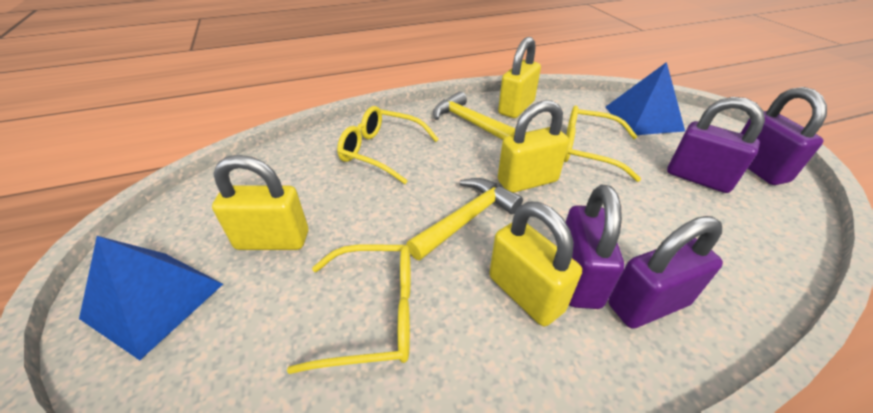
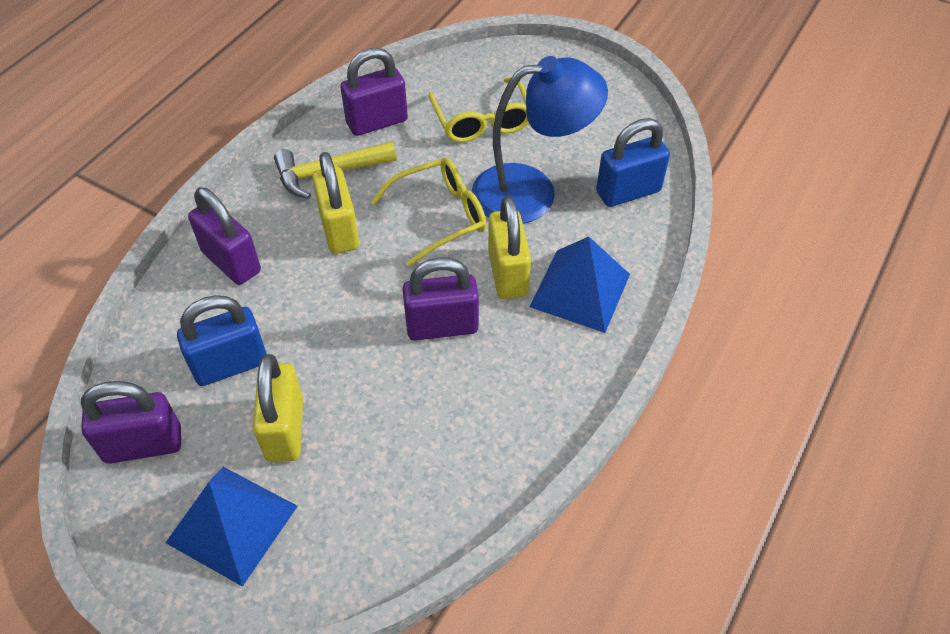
blue lamp: none = 0 -> [472,56,608,224] = 1
blue padlock: none = 0 -> [177,295,267,386] [596,118,670,207] = 2
yellow glasses: [287,244,410,374] [337,106,439,184] [564,106,641,182] = 3 -> [371,158,486,267] [428,77,529,143] = 2
yellow hammer: [406,178,523,260] [433,91,515,140] = 2 -> [274,142,397,199] = 1
yellow padlock: [212,155,308,250] [489,201,582,326] [498,37,541,118] [498,100,569,193] = 4 -> [253,354,303,462] [312,152,359,254] [488,196,531,299] = 3

